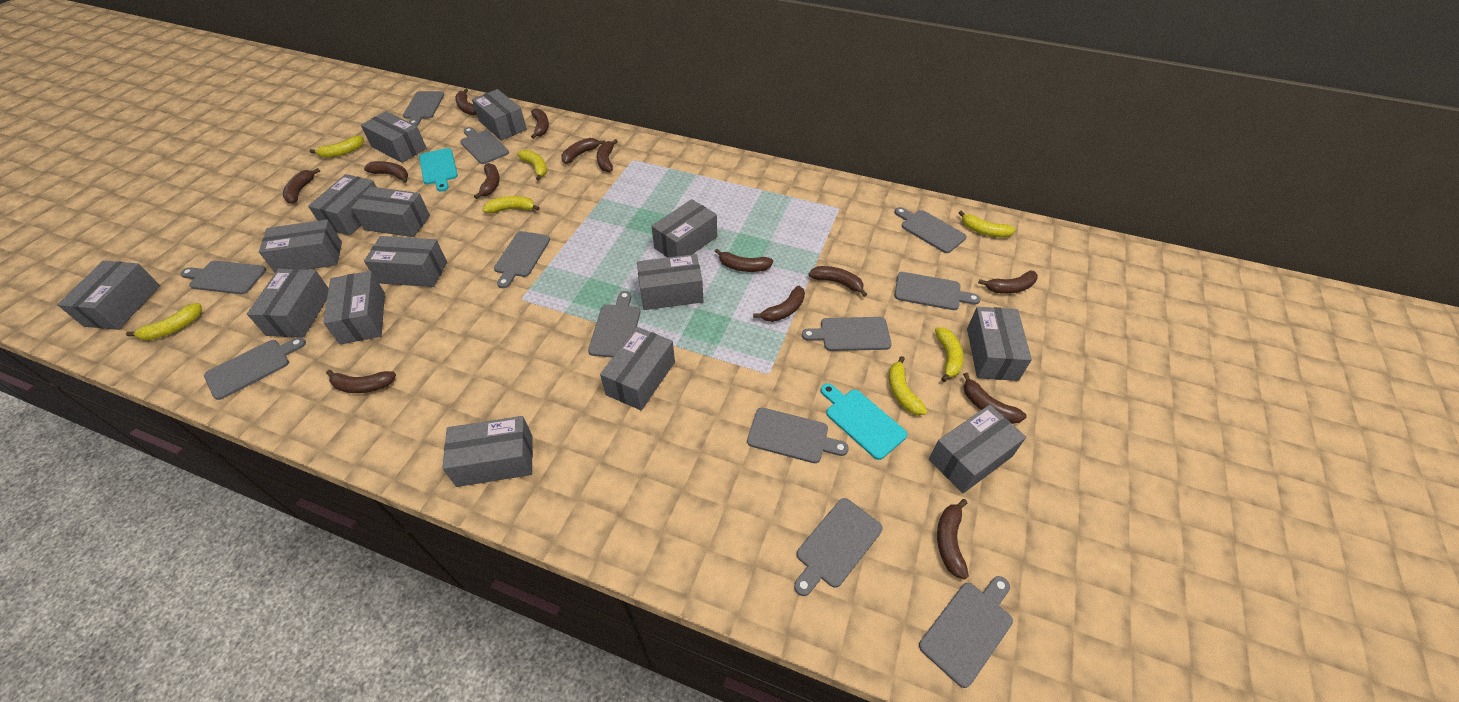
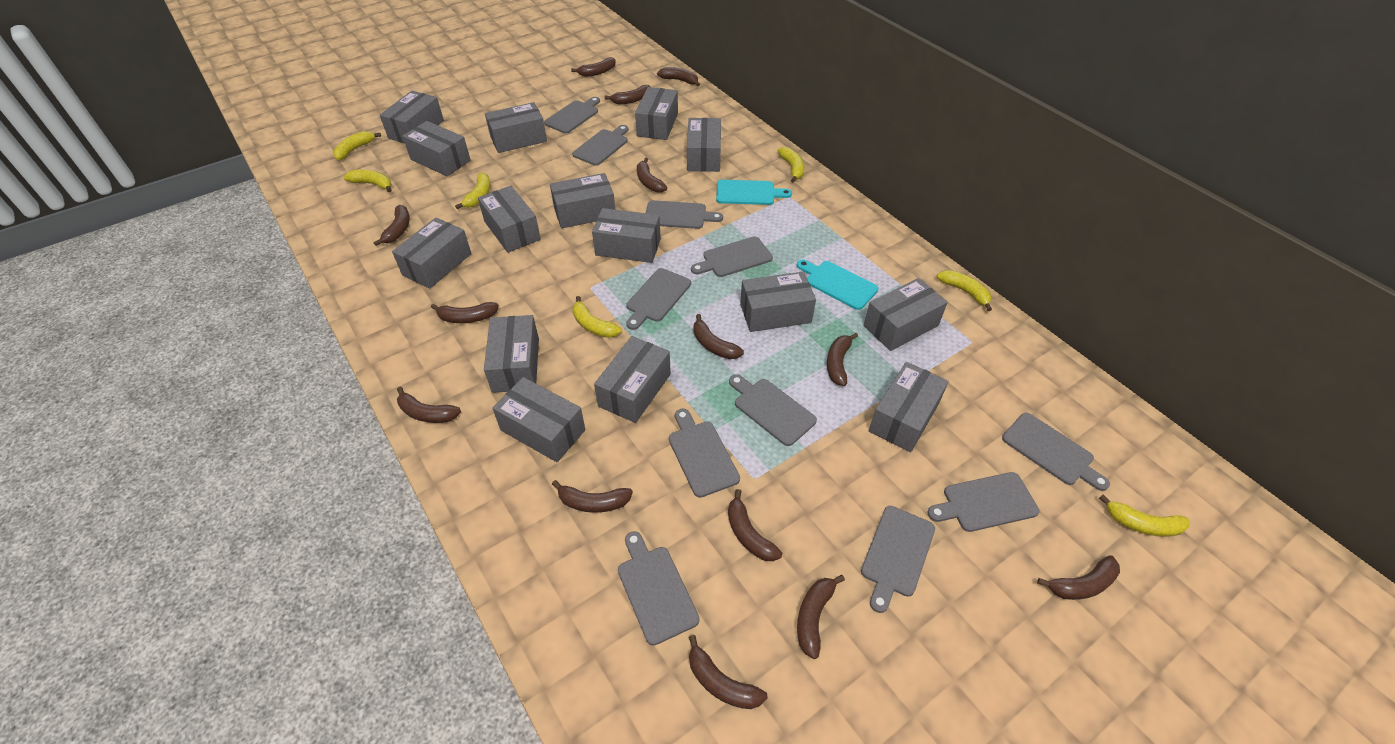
grey cutting board: [180,261,266,294] [204,337,306,400] [403,91,444,126] [460,127,509,164] [494,231,550,288] [588,291,640,358] [747,408,849,463] [794,498,883,596] [802,317,892,351] [894,207,967,253] [895,272,981,310] [919,576,1013,688] = 12 -> [544,97,600,133] [572,125,629,166] [618,531,700,646] [626,268,691,330] [646,200,723,229] [669,409,740,498] [691,236,773,277] [729,374,817,446] [861,506,935,613] [927,472,1040,532] [1002,413,1110,491] = 11

